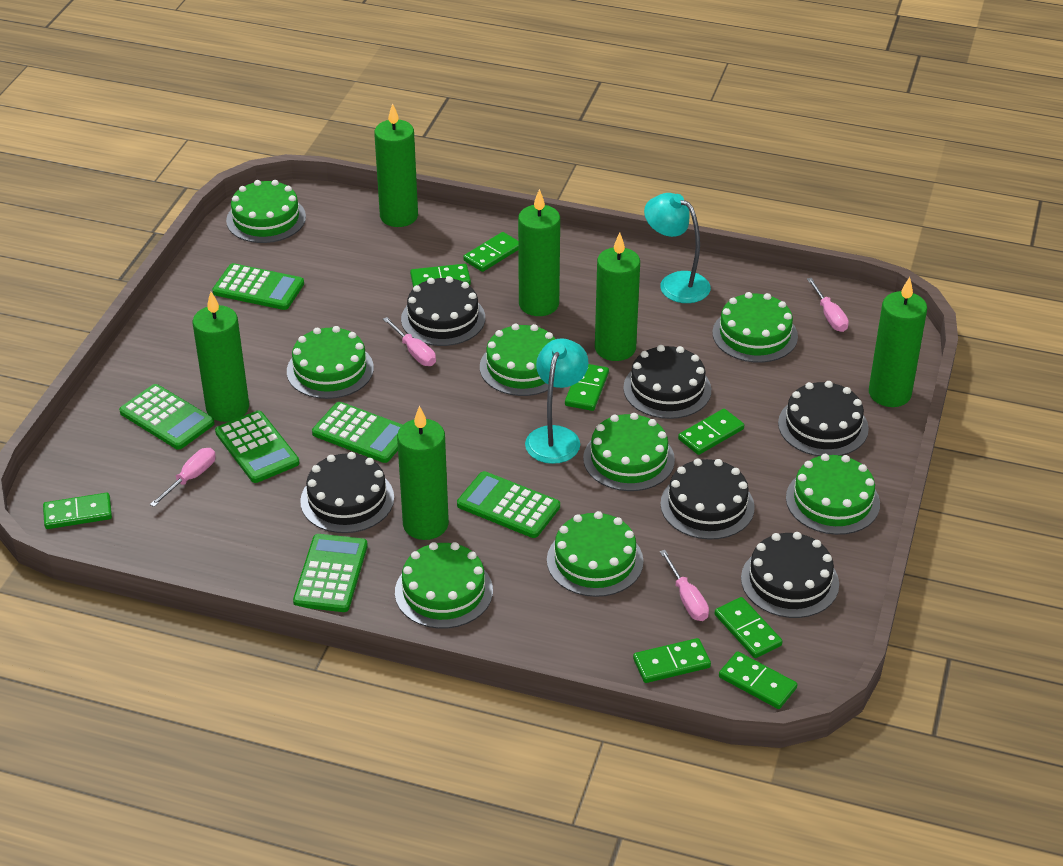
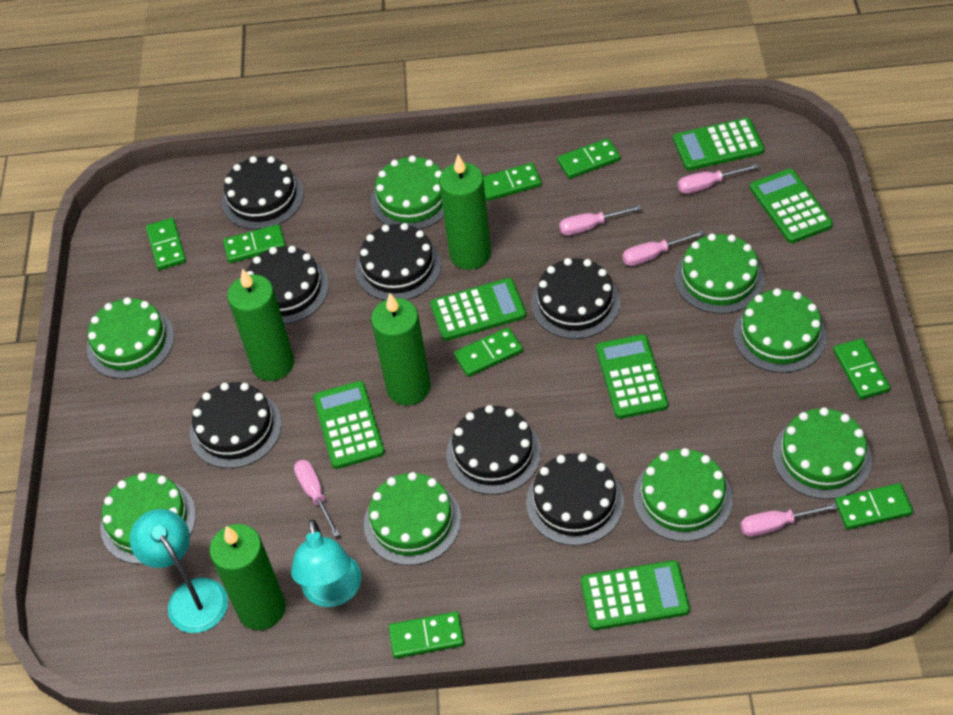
black cake: [300,452,394,533] [401,276,485,346] [623,345,711,419] [660,458,755,540] [741,532,839,618] [778,381,869,456] = 6 -> [190,383,282,468] [222,156,304,229] [247,246,329,324] [356,223,441,300] [446,405,541,495] [526,453,624,546] [531,258,620,339] = 7
green candle: [193,292,249,422] [374,103,418,227] [397,406,449,540] [518,189,560,316] [595,233,640,361] [869,277,927,407] = 6 -> [210,524,286,630] [227,269,294,381] [371,293,431,406] [439,154,491,270] = 4
pink screwdriver: [150,448,216,507] [383,317,436,366] [660,550,709,621] [807,278,849,332] = 4 -> [294,460,340,537] [559,205,642,236] [622,230,704,266] [678,164,759,194] [741,503,838,537] = 5

